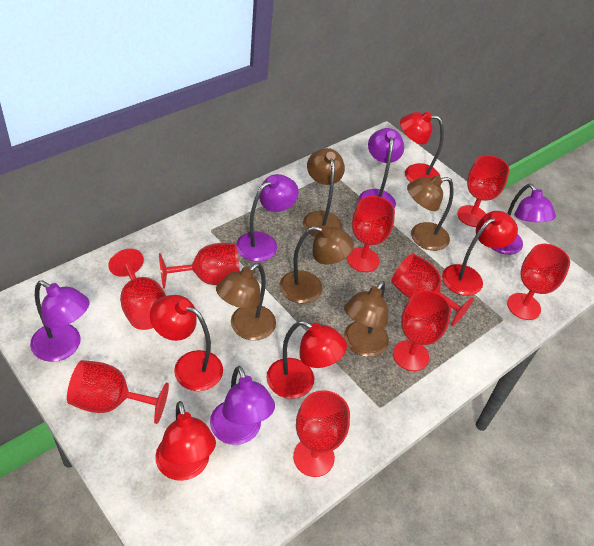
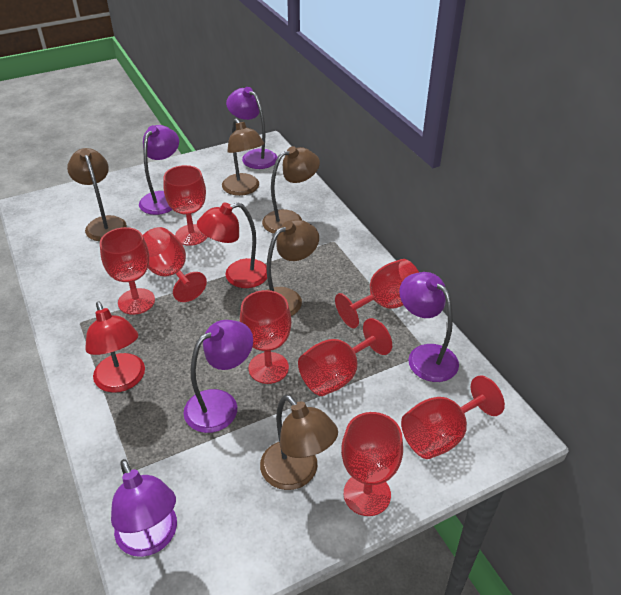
red goblet: [67,360,169,424] [108,249,166,330] [159,243,240,289] [293,390,350,477] [347,196,395,272] [391,253,474,326] [393,290,451,371] [457,155,510,227] [507,244,570,320] = 9 -> [100,227,155,315] [143,227,207,302] [163,165,207,246] [240,290,291,384] [298,318,392,396] [335,259,419,328] [341,412,403,516] [401,375,505,459] = 8
red lamp: [150,295,223,391] [155,401,216,481] [266,321,347,399] [400,112,444,182] [442,211,518,296] = 5 -> [85,301,145,393] [197,203,267,288] = 2

